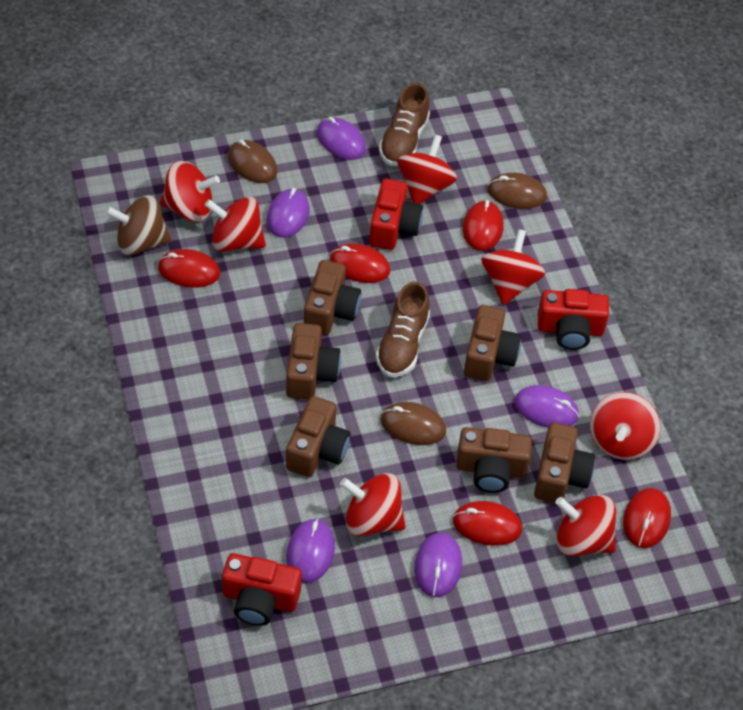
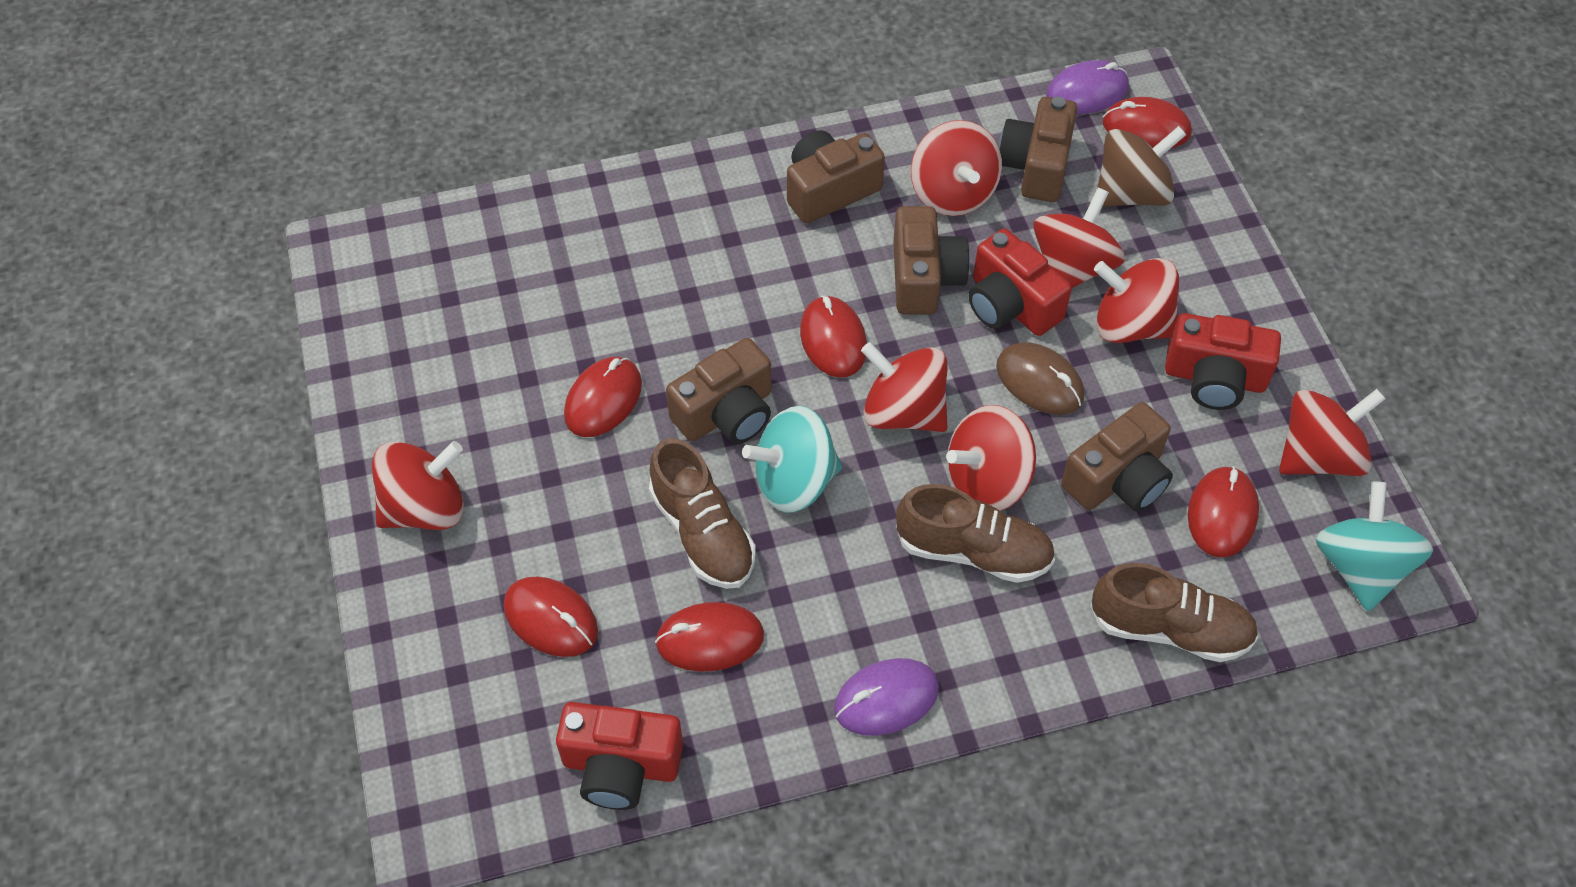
brown camera: [286,323,341,400] [286,396,351,477] [304,260,361,335] [456,427,532,493] [464,305,521,381] [534,422,595,503] = 6 -> [666,338,772,444] [787,130,885,224] [893,206,970,315] [998,97,1077,202] [1062,402,1173,512] = 5
brown mouse: [228,139,277,183] [380,402,446,445] [487,173,547,209] = 3 -> [996,342,1084,414] = 1
brown shoe: [376,282,430,377] [379,83,430,166] = 2 -> [649,438,756,589] [896,484,1055,583] [1090,563,1259,662] = 3
purple mouse: [266,188,310,238] [286,518,335,583] [317,117,366,160] [414,533,462,597] [514,385,579,428] = 5 -> [834,658,939,736] [1046,60,1129,114] = 2
red mouse: [158,249,220,288] [330,243,390,283] [453,501,522,546] [463,200,504,250] [623,488,671,548] = 5 -> [504,576,598,657] [564,357,642,437] [655,602,764,672] [800,296,867,378] [1103,97,1192,148] [1188,466,1259,558] = 6
turquoise spinning top: none = 0 -> [742,406,842,513] [1316,481,1433,611] = 2

